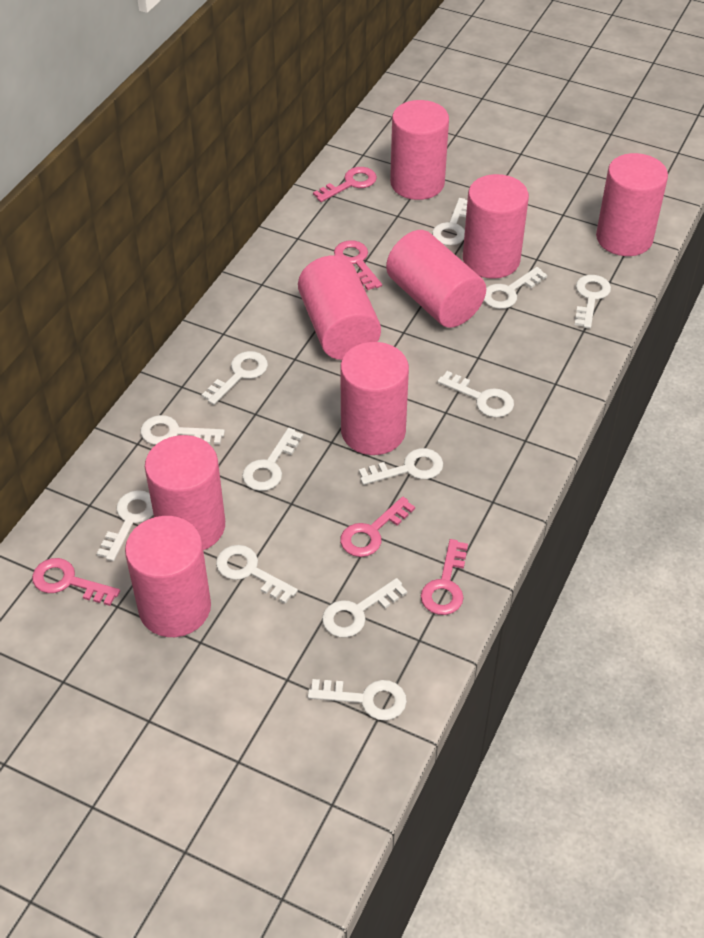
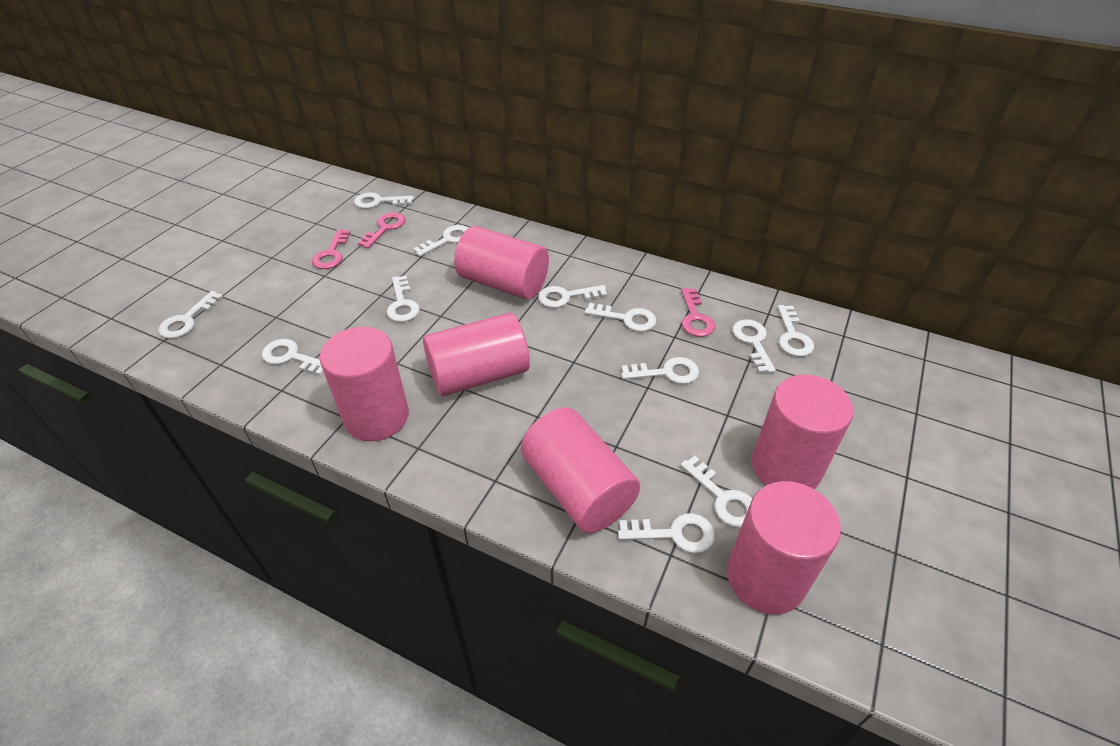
pink cylinder: [125,516,211,637] [145,435,225,550] [298,256,381,360] [340,342,409,455] [386,230,486,328] [390,100,449,200] [463,174,529,279] [596,153,668,256] = 8 -> [319,327,409,441] [423,313,530,396] [454,226,549,300] [521,407,640,533] [727,481,841,615] [752,375,853,489] = 6
pink key: [32,558,120,606] [313,167,377,202] [334,240,382,290] [340,497,415,557] [421,539,468,615] = 5 -> [312,229,350,269] [358,212,406,249] [681,288,715,337] = 3

